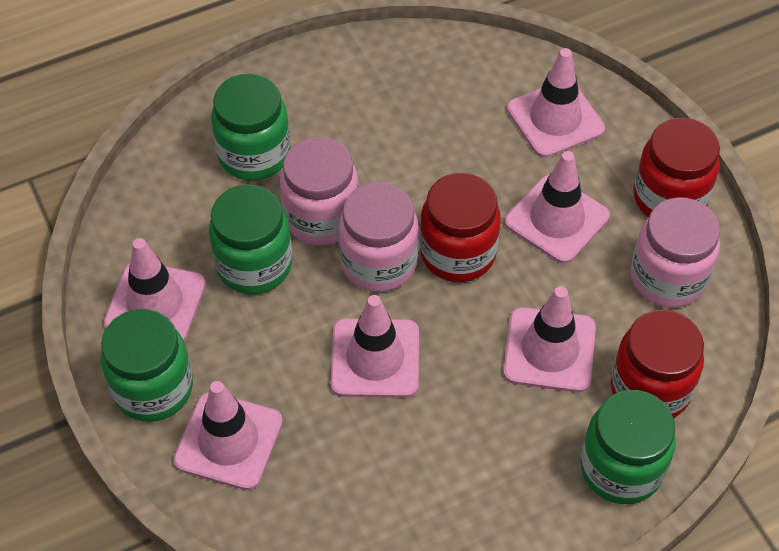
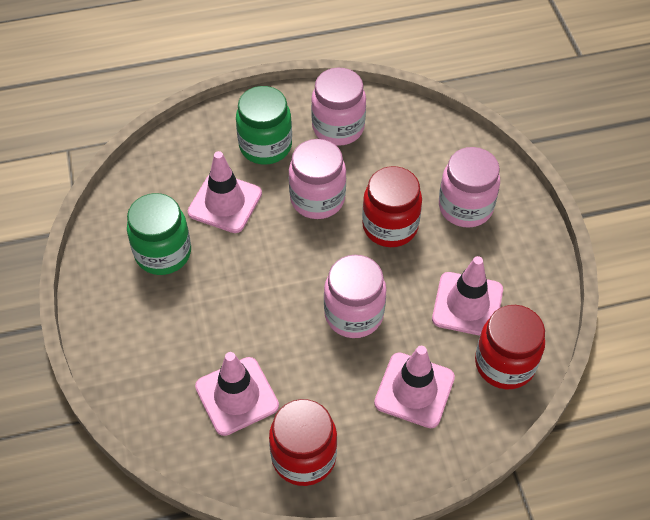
green jar: [101,309,193,422] [209,184,292,294] [211,74,290,180] [580,390,676,504] = 4 -> [127,193,191,275] [236,86,292,164] = 2
pink jar: [280,137,359,245] [338,182,419,292] [631,197,720,308] = 3 -> [289,139,346,219] [311,68,366,146] [324,255,386,338] [439,147,500,228] = 4
pink traffic cone: [104,238,206,341] [173,381,283,490] [331,295,419,398] [503,286,596,392] [505,151,610,264] [507,48,605,158] = 6 -> [188,151,262,233] [195,352,279,436] [374,346,455,428] [432,256,503,336] = 4

